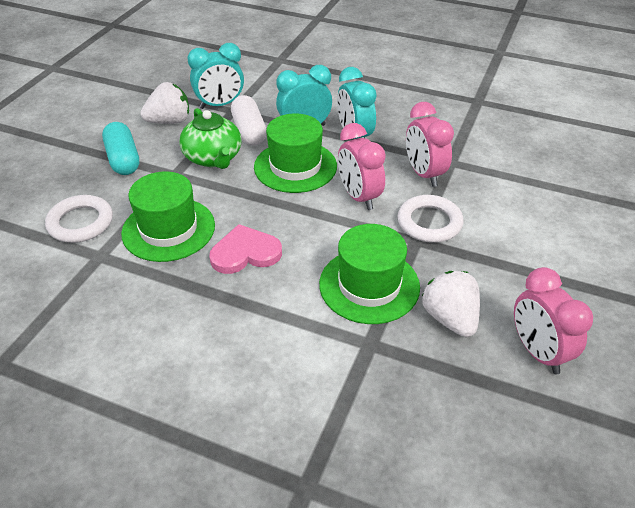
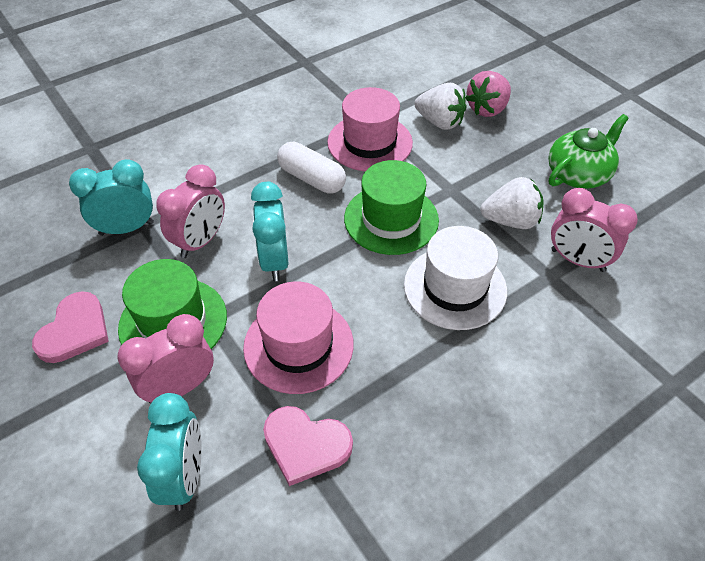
green hat: [121,171,215,262] [254,114,337,193] [319,224,420,324] = 3 -> [118,259,227,349] [344,160,439,255] = 2
pink hat: none = 0 -> [243,282,354,394] [327,87,413,171] = 2
pink heart: [209,224,282,274] = 1 -> [32,291,109,363] [263,406,353,486] = 2
pink strawberry: none = 0 -> [466,71,511,117] = 1
turquoise capsule: [102,122,139,175] = 1 -> none = 0
white hat: none = 0 -> [404,226,507,330] = 1
white ring: [45,195,113,243] [397,195,463,243] = 2 -> none = 0

